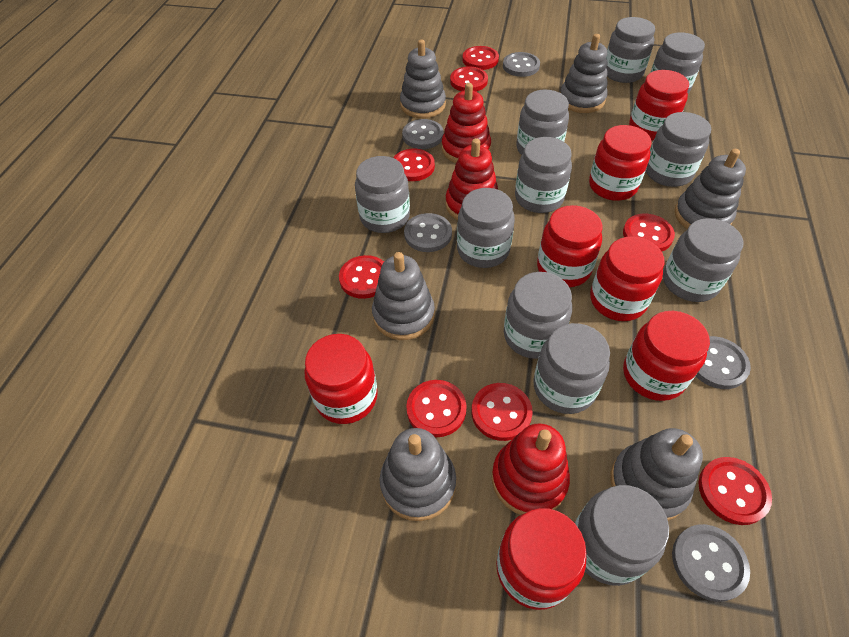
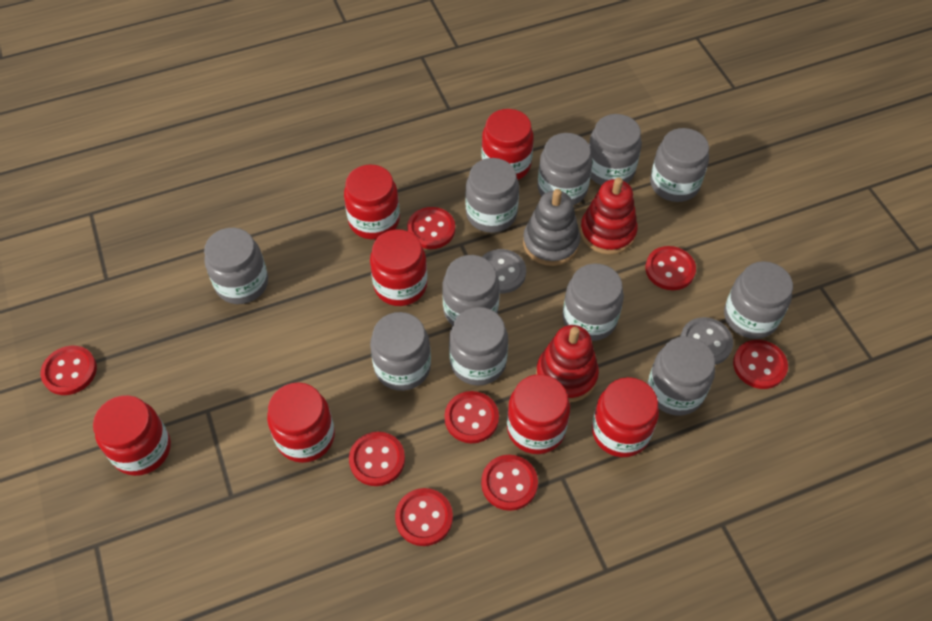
grey button: [402,119,444,149] [404,213,452,252] [503,52,540,77] [672,524,750,602] [696,336,751,389] = 5 -> [482,249,526,293] [680,317,733,365] = 2
grey stacking toy: [372,252,435,340] [380,428,456,521] [400,39,446,118] [561,34,608,113] [610,428,703,521] [674,149,746,229] = 6 -> [523,189,580,266] = 1
red stacking toy: [442,83,491,163] [446,138,498,220] [492,423,570,515] = 3 -> [536,325,599,402] [580,178,638,255] = 2

